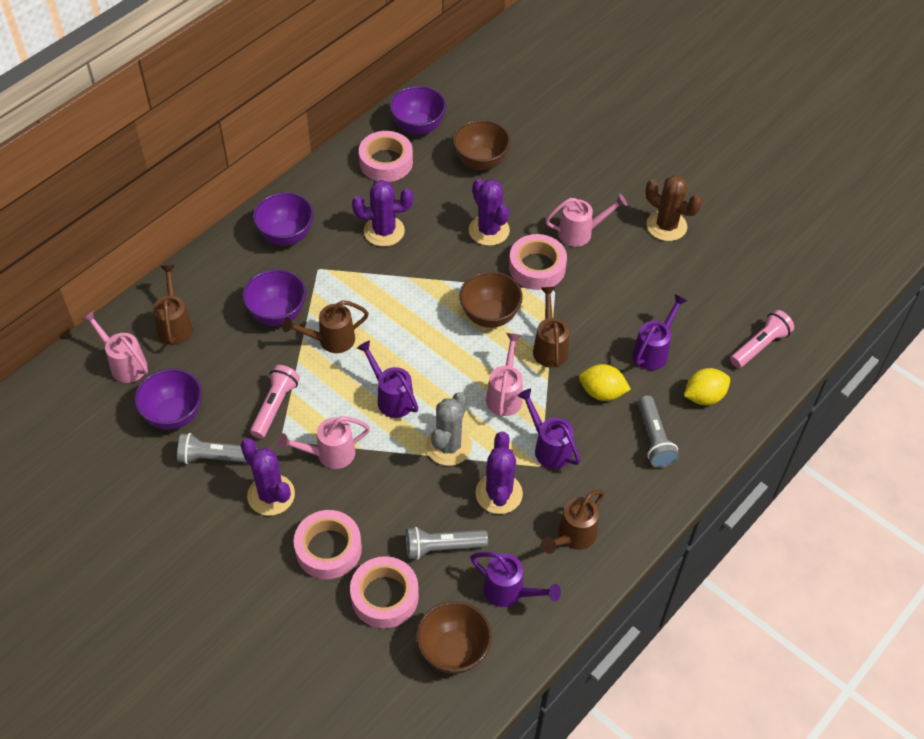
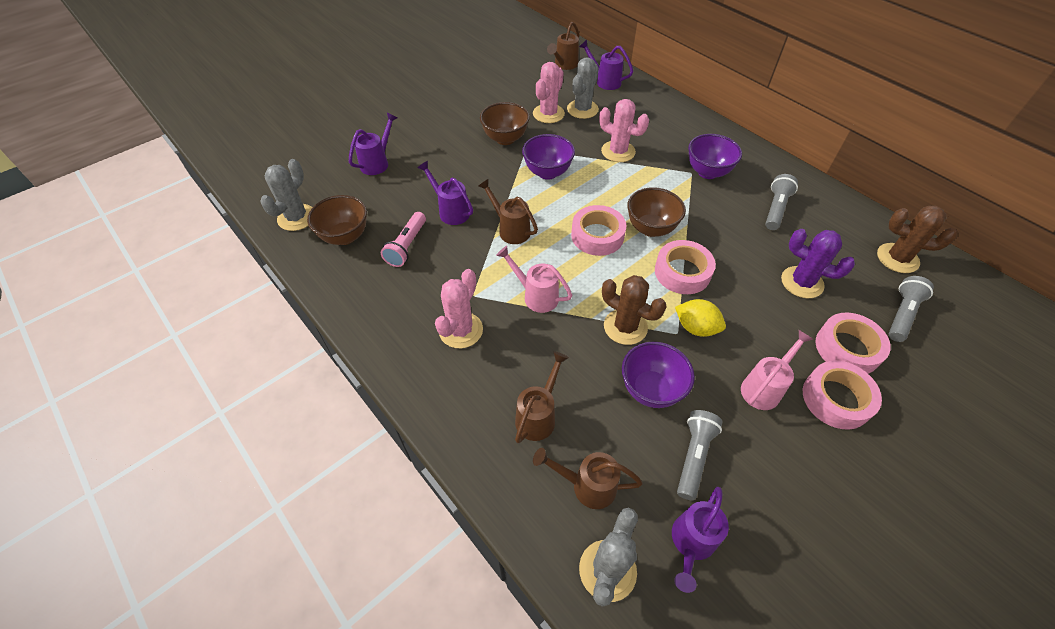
brown cactus: [646,175,702,241] = 1 -> [602,275,667,345] [877,206,957,273] = 2
grey cactus: [426,392,472,466] = 1 -> [260,159,312,231] [567,57,599,119] [579,508,638,607] = 3
pink cactus: none = 0 -> [435,269,483,348] [533,62,565,123] [599,99,649,162] = 3
pink flashlight: [250,365,300,439] [730,310,794,368] = 2 -> [381,212,426,267] = 1
pink watering can: [82,310,148,383] [277,416,370,469] [486,333,522,417] [545,194,627,247] = 4 -> [496,246,572,313] [741,330,813,410] = 2
purple bowl: [134,368,202,430] [242,269,306,326] [253,192,314,245] [390,86,446,135] = 4 -> [522,134,575,180] [622,342,695,408] [688,134,742,179] = 3
purple cactus: [241,438,295,516] [352,180,413,247] [469,179,510,246] [475,432,523,514] = 4 -> [781,229,855,298] = 1
yellow lemon: [579,364,631,401] [684,368,730,405] = 2 -> [675,299,726,337] = 1

